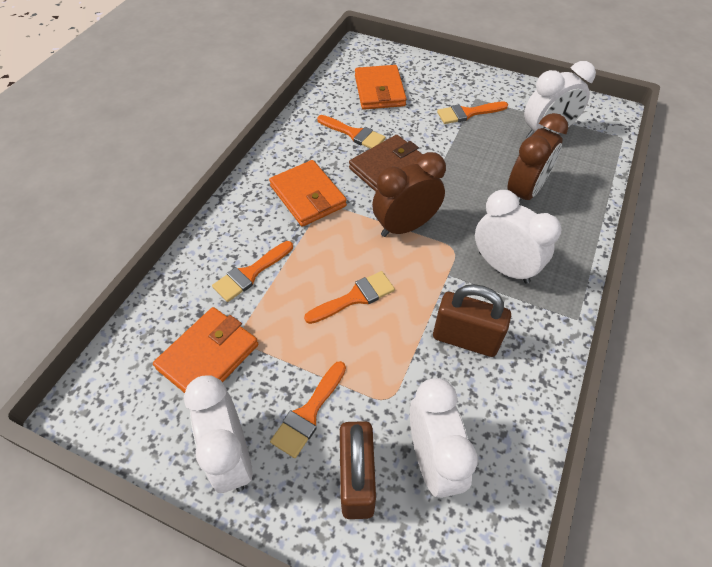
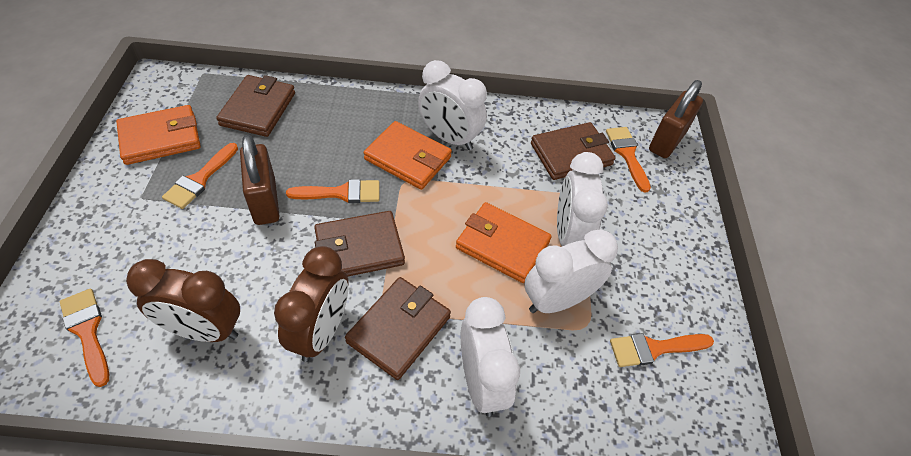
brown wallet: [349,135,422,192] = 1 -> [216,75,295,137] [314,211,405,276] [345,277,451,380] [531,122,616,180] = 4

